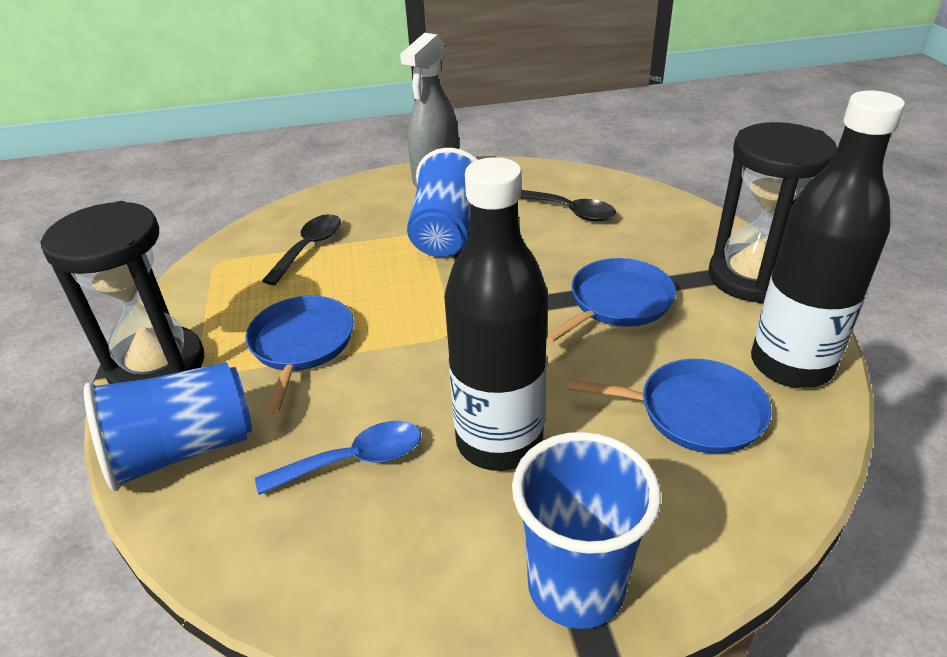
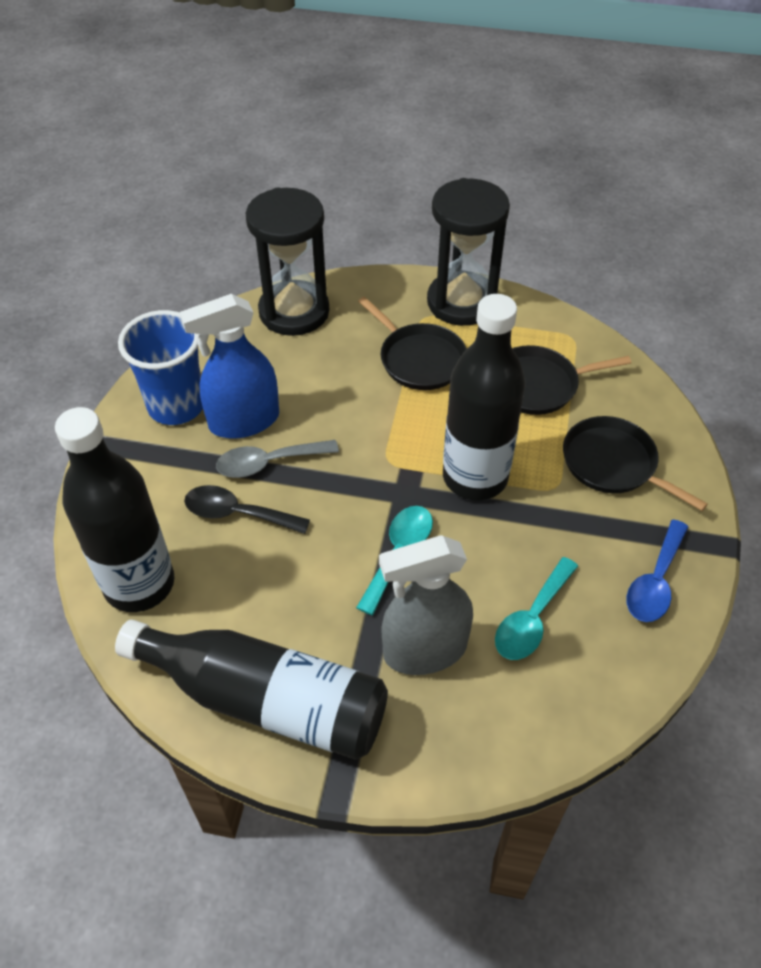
black bottle: [444,157,548,471] [751,91,905,388] = 2 -> [55,407,174,612] [115,620,388,760] [443,294,525,500] = 3
black pan: none = 0 -> [358,297,467,390] [512,345,631,415] [563,416,708,511] = 3
black spoon: [262,214,341,285] [520,190,616,222] = 2 -> [184,485,310,534] = 1
blue cup: [84,362,252,491] [407,148,478,257] [512,432,661,629] = 3 -> [118,310,203,425] = 1
blue pan: [246,296,354,414] [546,258,676,343] [566,359,772,454] = 3 -> none = 0
blue spray bottle: none = 0 -> [180,294,279,439] = 1
grey spoon: none = 0 -> [216,440,339,478] = 1
turquoise spoon: none = 0 -> [356,506,433,615] [495,557,578,660] = 2

